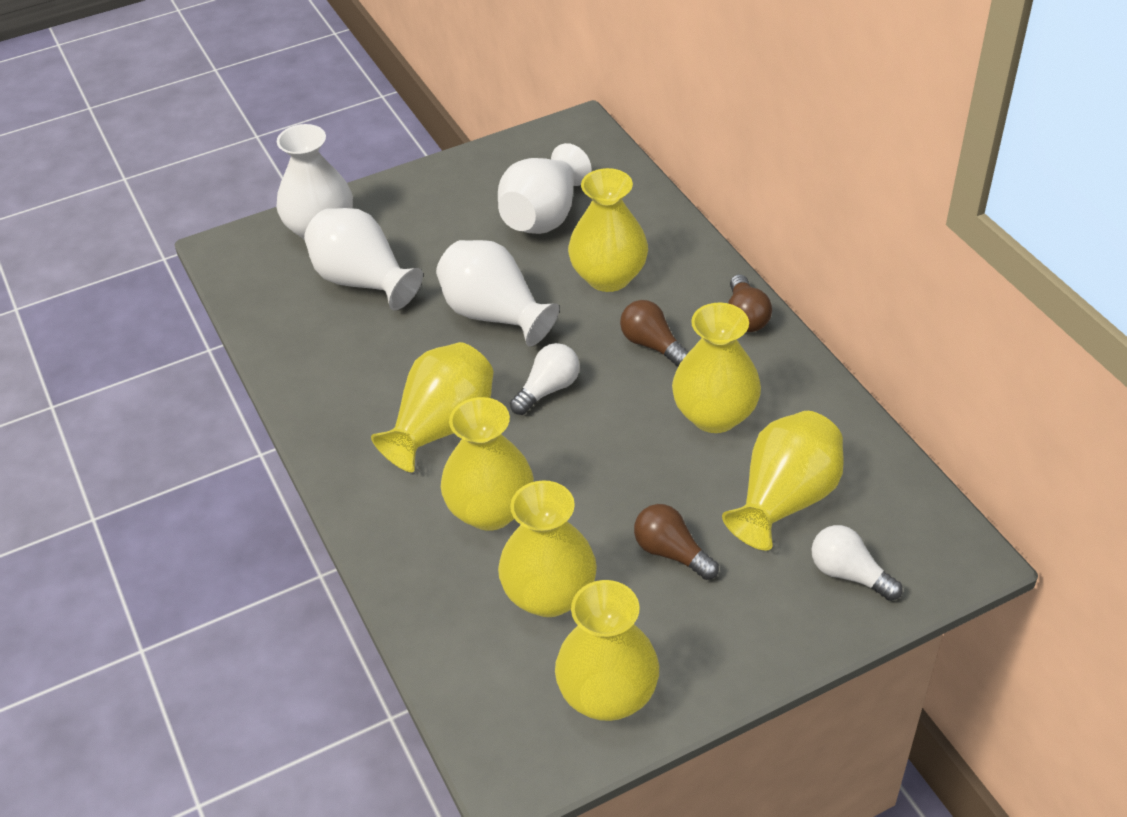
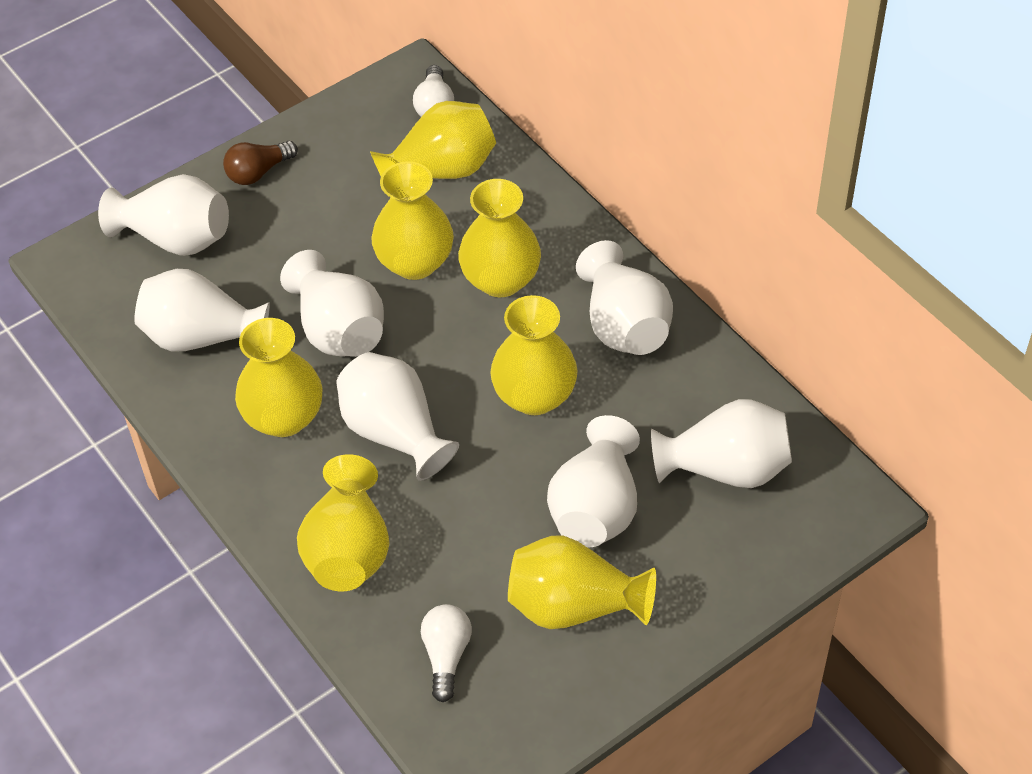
brown light bulb: [620,300,689,367] [634,504,719,580] [728,274,772,332] = 3 -> [223,141,298,185] = 1
white vase: [276,124,353,239] [304,208,423,310] [436,240,559,347] [498,143,592,234] = 4 -> [98,174,229,256] [134,269,270,352] [280,250,384,357] [336,352,459,481] [547,415,640,548] [576,240,673,355] [651,399,792,488] = 7

